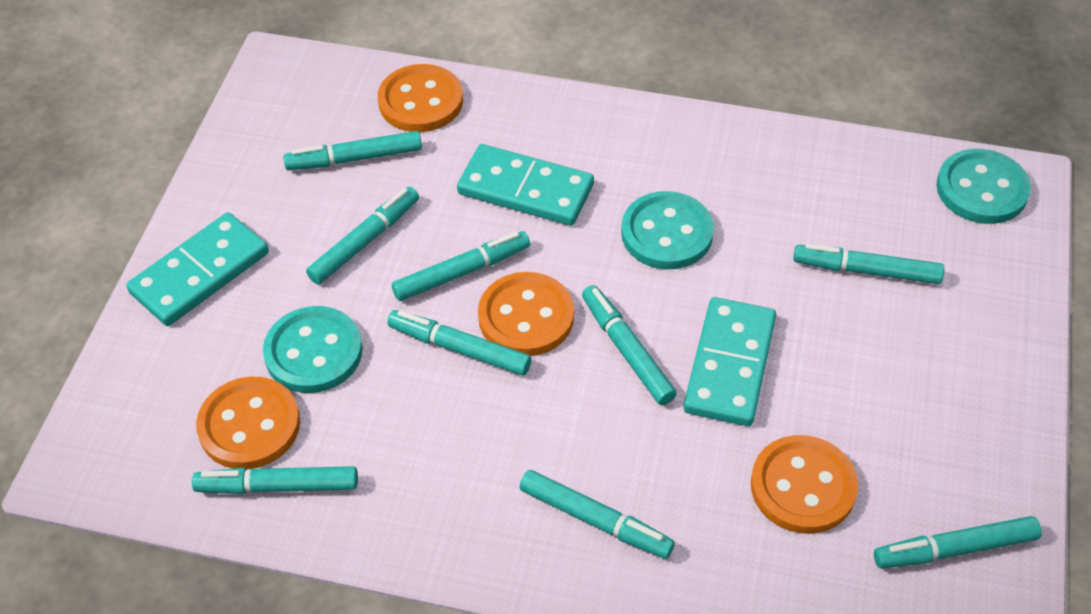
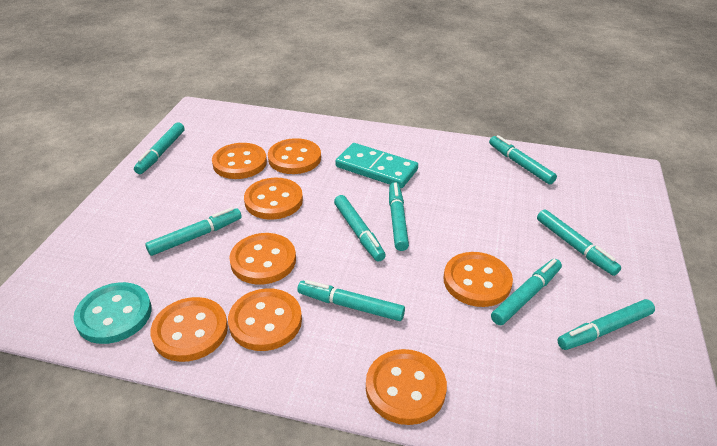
orange button: [196,376,300,470] [378,64,463,132] [478,272,574,356] [751,435,858,534] = 4 -> [150,297,228,362] [212,143,267,179] [228,288,302,351] [229,233,296,285] [244,178,303,220] [268,138,321,174] [366,349,447,425] [444,252,513,307] = 8
turquoise button: [263,306,363,393] [621,191,714,269] [936,149,1031,224] = 3 -> [73,282,152,344] = 1
turquoise domino: [126,212,269,326] [457,144,594,226] [684,297,776,426] = 3 -> [335,143,418,188] = 1

